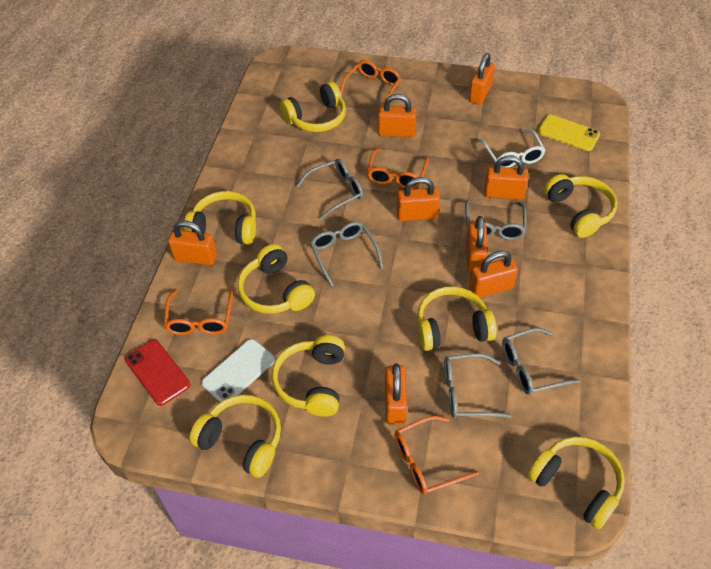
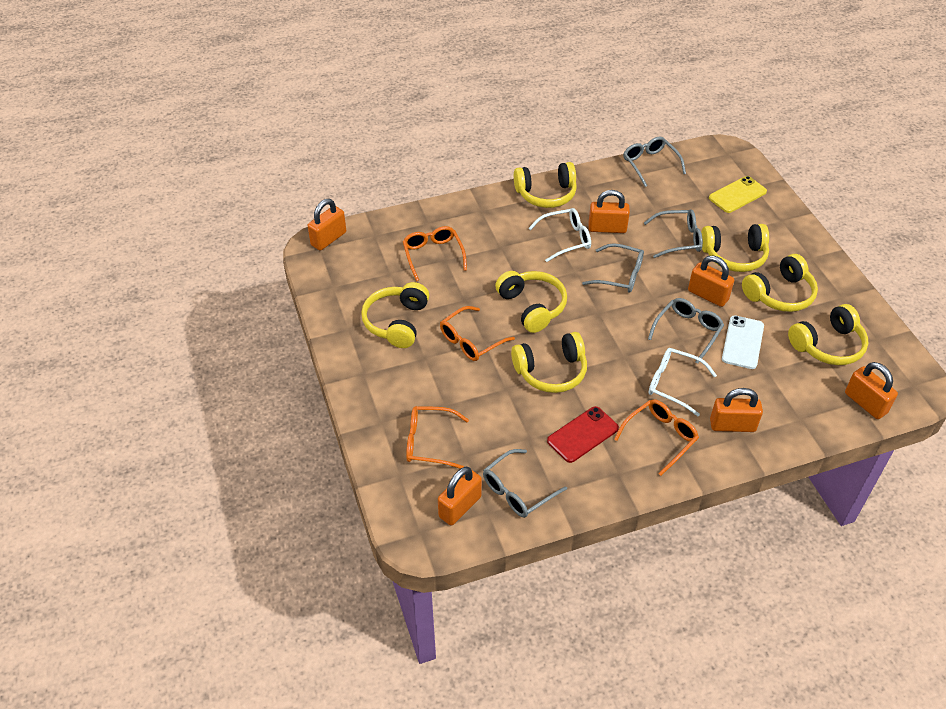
orange padlock: [168,221,217,265] [378,94,417,137] [385,364,407,425] [397,177,440,221] [466,216,488,273] [469,53,495,105] [469,251,518,298] [484,155,528,200] = 8 -> [308,199,346,251] [438,467,482,526] [588,190,630,233] [688,256,734,307] [710,388,763,432] [845,362,898,419] = 6
white glasses: [478,129,546,168] = 1 -> [529,208,591,262] [648,348,717,416] = 2
yellow headphones: [184,191,256,245] [189,395,281,478] [237,244,315,314] [272,335,345,417] [280,81,346,132] [417,286,497,351] [528,436,625,529] [544,174,617,238] = 8 -> [361,282,429,348] [495,271,567,333] [511,332,587,393] [514,162,577,208] [701,224,769,272] [742,254,818,312] [788,304,868,365] = 7

